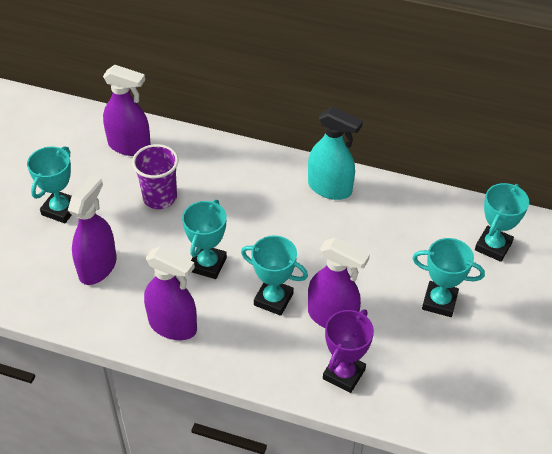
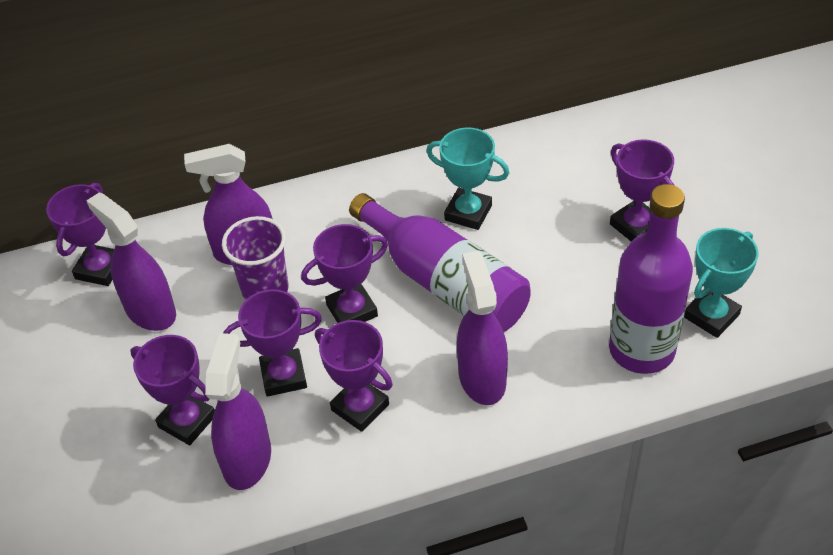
purple bottle: none = 0 -> [349,193,531,332] [609,184,693,374] = 2
purple trophy: [323,309,374,393] = 1 -> [46,183,114,286] [130,335,215,445] [223,289,322,397] [301,224,388,323] [315,320,393,432] [610,139,674,242] = 6
turquoise spray bottle: [308,107,363,200] = 1 -> none = 0
turquoise trophy: [27,146,72,223] [182,200,227,279] [241,235,308,316] [412,238,485,317] [475,183,529,262] = 5 -> [426,128,509,230] [684,228,759,338] = 2

